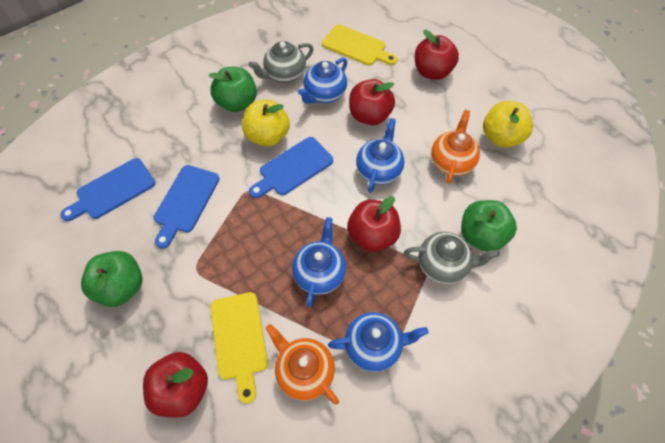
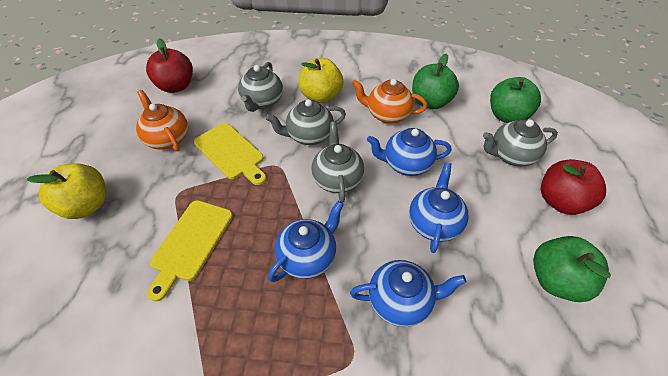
blue cutting board: [60,158,156,221] [154,165,220,249] [249,137,333,198] = 3 -> none = 0
grey teapot: [248,41,313,83] [404,232,499,284] = 2 -> [238,62,283,112] [266,99,346,145] [311,122,364,203] [483,119,558,166] = 4
red apple: [143,352,208,418] [347,196,401,252] [349,79,395,125] [415,30,459,80] = 4 -> [146,38,193,93] [541,159,606,215] = 2

